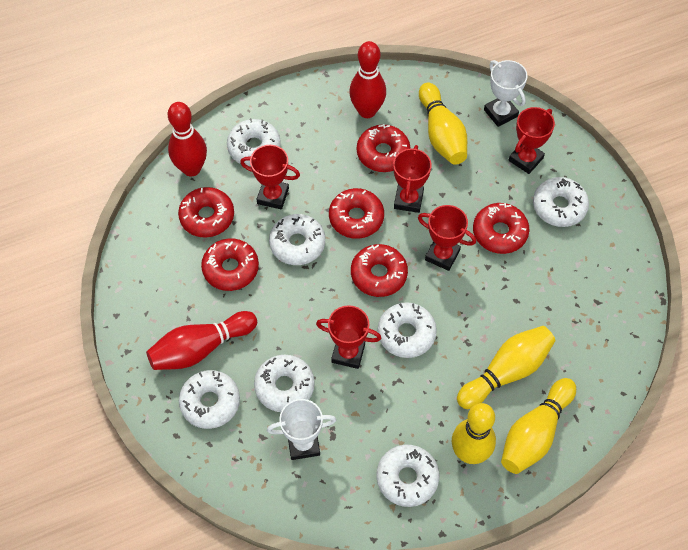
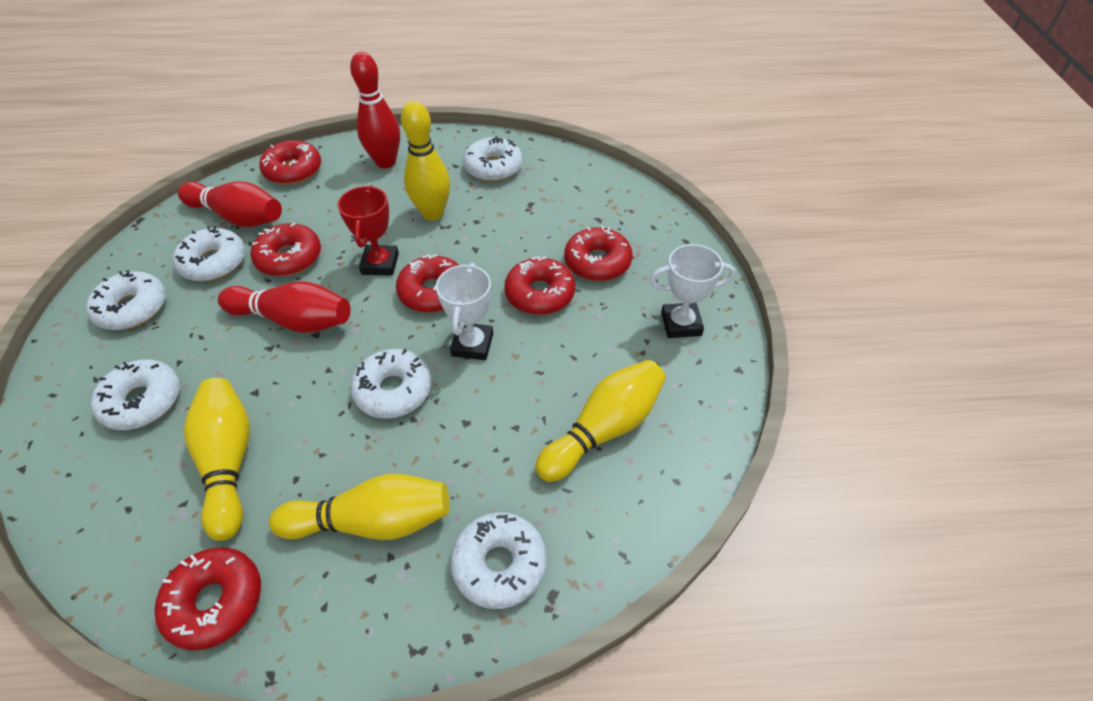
red trophy: [240,145,300,209] [316,305,381,369] [393,145,432,213] [418,205,476,271] [509,107,555,174] = 5 -> [337,185,399,276] = 1
white donut: [179,370,240,429] [227,118,281,166] [254,355,315,412] [269,214,325,265] [376,445,439,507] [378,302,437,358] [533,177,589,227] = 7 -> [86,270,166,330] [91,359,180,430] [173,226,245,282] [350,349,432,419] [450,512,546,609] [463,136,523,182] = 6

